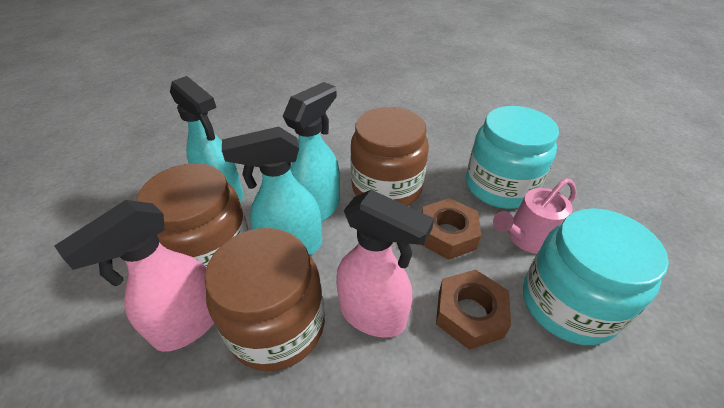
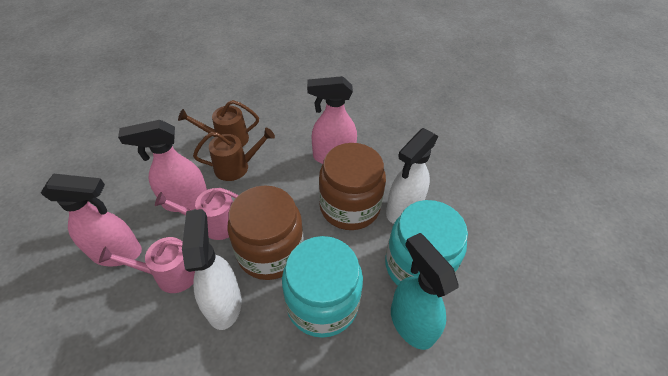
brown jar: [137,163,249,268] [204,228,325,371] [351,107,429,206] = 3 -> [227,185,304,280] [319,143,386,230] = 2
brown nut: [422,198,481,260] [436,269,511,350] = 2 -> none = 0
brown watering can: none = 0 -> [178,100,259,147] [193,128,275,181] = 2
pink spray bottle: [54,200,214,352] [336,190,434,338] = 2 -> [41,174,142,266] [118,120,207,212] [307,76,357,164] = 3
pink watering can: [493,178,577,254] = 1 -> [99,237,195,293] [155,188,239,240] = 2
turquoise spray bottle: [170,76,243,202] [222,127,322,255] [283,82,340,222] = 3 -> [391,233,458,350] = 1
white spray bottle: none = 0 -> [182,209,242,330] [386,128,438,224] = 2

